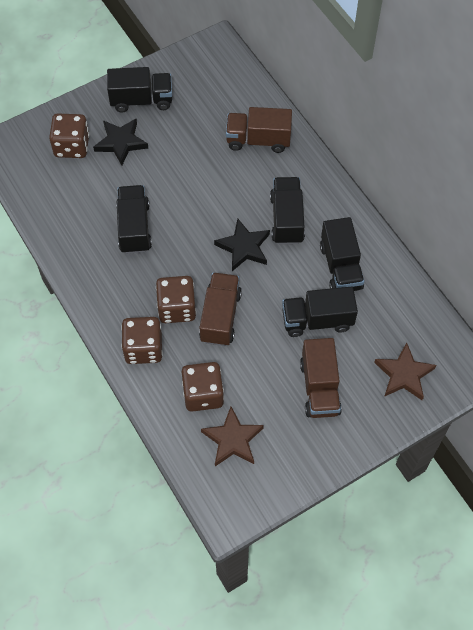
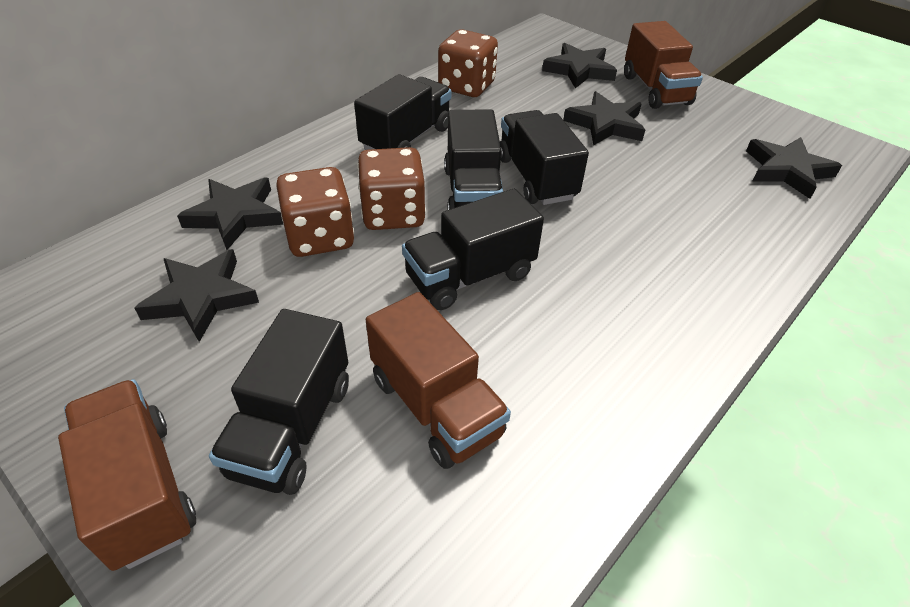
black star: [93,119,148,166] [214,219,270,271] = 2 -> [135,249,259,342] [177,178,283,250] [542,43,617,88] [563,91,645,146] [746,137,842,199] = 5
brown dice: [49,113,89,158] [121,317,163,364] [156,276,196,323] [182,362,224,412] = 4 -> [276,167,354,257] [358,147,426,230] [438,29,498,97] = 3
brown star: [201,407,264,466] [374,342,436,400] = 2 -> none = 0

